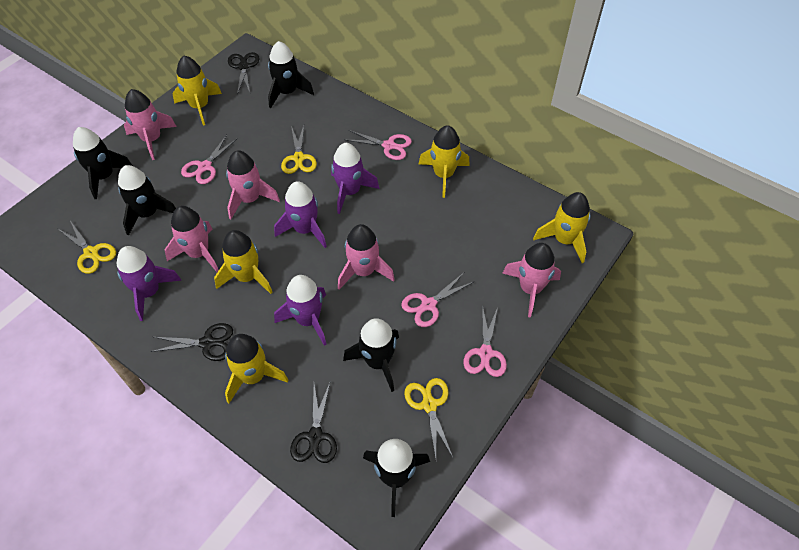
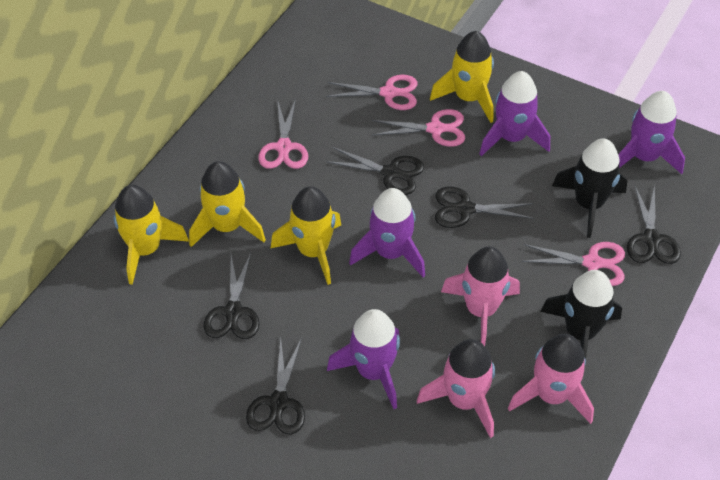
black rocket: [73,127,133,199] [118,165,176,236] [268,41,314,108] [343,318,399,392] [363,439,430,517] = 5 -> [540,270,622,360] [552,139,627,238] = 2
black scissors: [150,323,233,361] [228,52,259,94] [290,383,337,463] = 3 -> [203,253,260,339] [246,338,305,435] [326,147,424,195] [435,187,534,228] [627,185,681,264] = 5
pink rocket: [124,89,177,160] [164,206,219,272] [226,150,280,219] [338,224,395,290] [502,243,561,317] = 5 -> [417,339,495,438] [441,246,520,346] [508,334,594,424] = 3
yellow rocket: [172,56,222,125] [214,230,272,294] [225,334,288,403] [419,125,470,198] [533,192,590,263] = 5 -> [113,185,189,285] [189,161,266,247] [271,186,341,285] [430,31,494,123] = 4
yellow scissors: [58,221,116,274] [281,126,317,174] [404,378,453,459] = 3 -> none = 0

